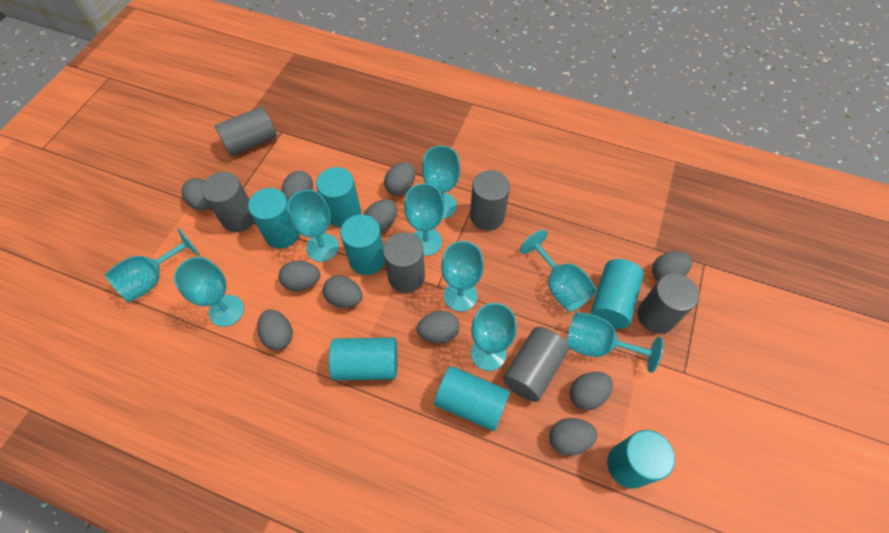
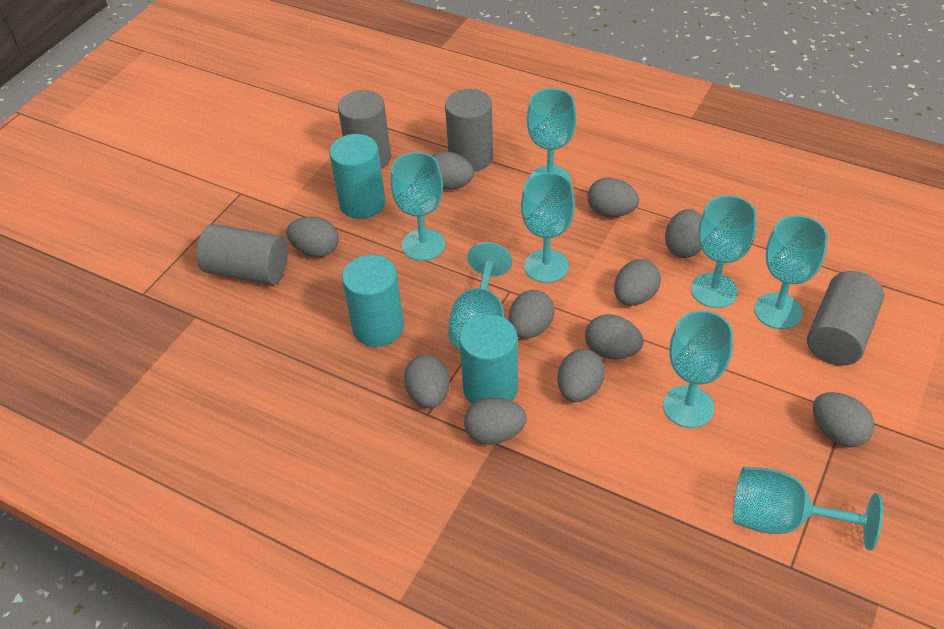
grey cylinder: [201,172,255,232] [215,106,277,156] [383,232,425,293] [470,170,510,231] [503,327,569,402] [637,273,699,334] = 6 -> [197,224,288,285] [338,90,391,169] [445,89,493,171] [807,271,884,366] = 4
turquoise cylinder: [248,188,299,248] [316,167,361,228] [329,338,398,380] [340,214,385,275] [434,366,510,431] [591,259,644,329] [607,430,675,489] = 7 -> [329,134,385,219] [342,255,404,347] [459,314,518,404] = 3
turquoise goblet: [104,228,200,302] [174,257,244,327] [287,190,339,262] [404,183,444,256] [422,146,460,219] [441,241,484,312] [471,303,517,371] [520,230,597,312] [566,312,663,373] = 9 -> [390,152,445,261] [448,242,512,350] [521,172,575,283] [527,88,577,182] [663,310,733,428] [691,195,757,308] [733,467,883,551] [754,215,828,329] = 8

